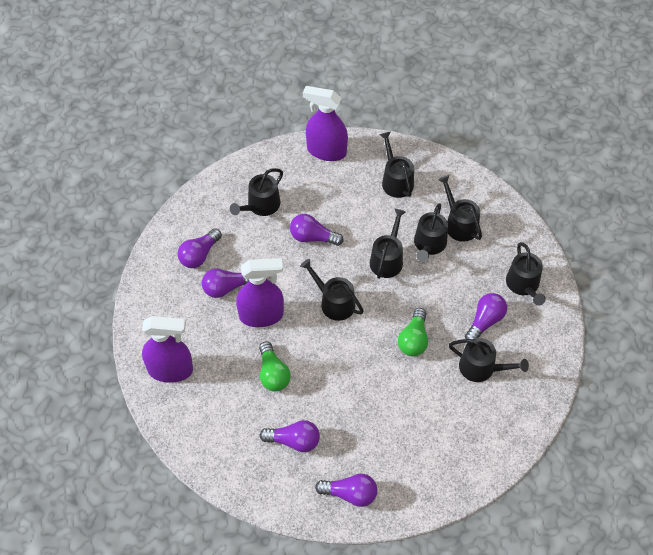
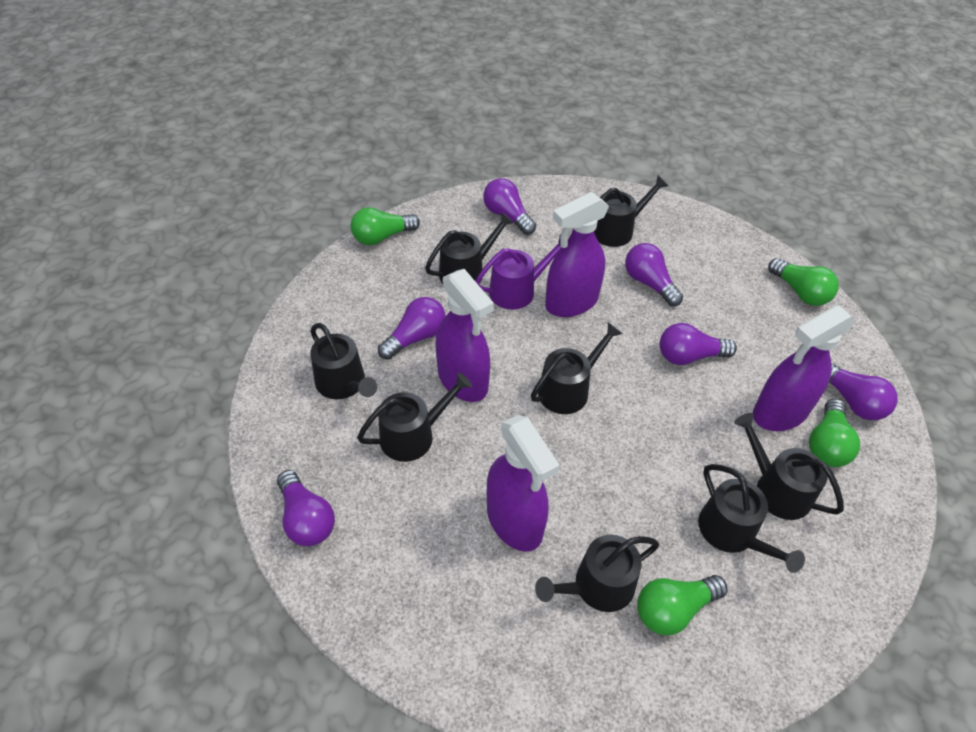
green light bulb: [259,341,291,391] [398,308,428,356] = 2 -> [351,207,420,245] [637,575,728,635] [768,258,839,306] [809,399,860,467] = 4
purple spray bottle: [142,316,193,383] [236,258,284,327] [303,86,348,161] = 3 -> [436,269,494,402] [487,415,560,552] [545,192,609,317] [753,305,856,431] = 4
purple watering can: none = 0 -> [475,234,562,310] = 1

